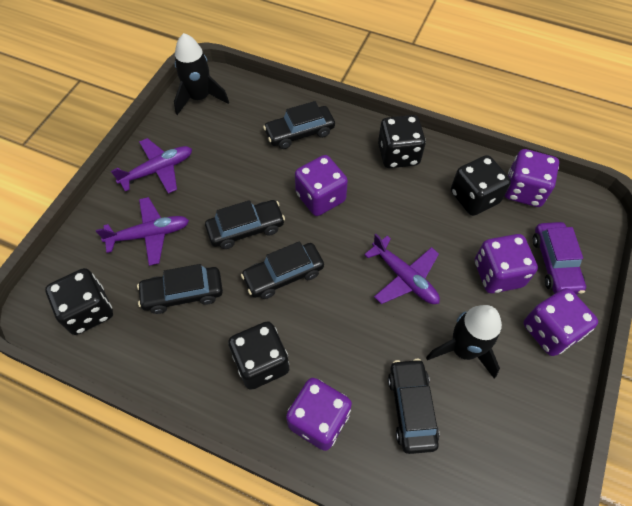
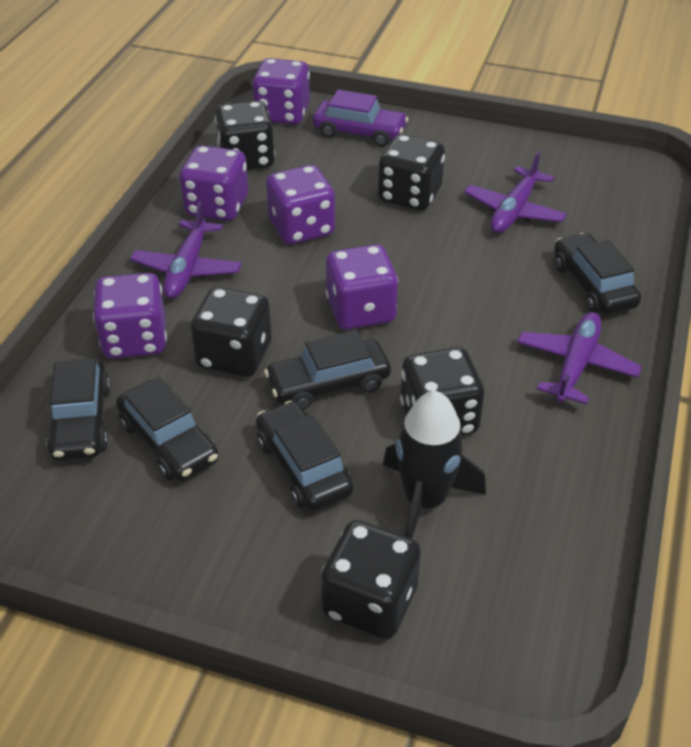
black dice: [45,268,113,335] [228,321,289,390] [378,115,426,168] [451,155,511,216] = 4 -> [191,287,272,377] [215,101,275,170] [321,520,421,639] [378,134,445,211] [400,347,484,436] = 5
black rocket: [174,33,229,115] [426,305,502,379] = 2 -> [383,390,486,539] = 1

